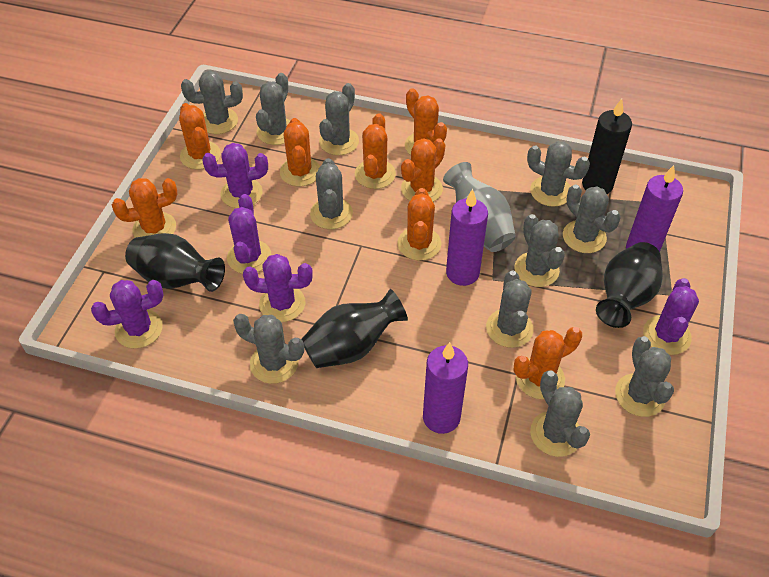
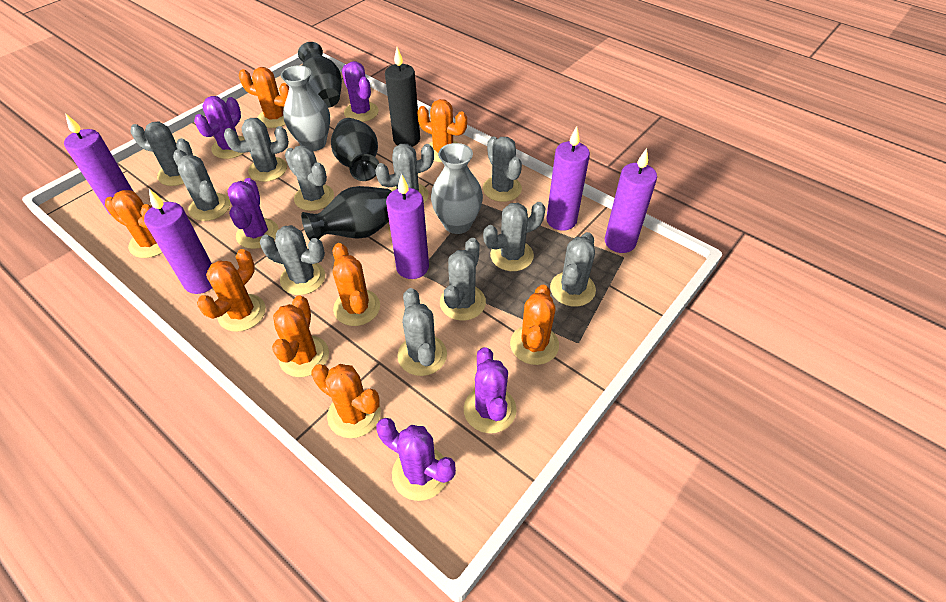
grey vase: [443,162,516,252] = 1 -> [281,65,330,151] [431,143,483,234] = 2
purple candle: [423,342,468,434] [446,189,488,286] [626,165,683,252] = 3 -> [64,113,133,216] [144,189,212,294] [386,174,429,279] [546,126,590,231] [605,148,657,253] = 5

